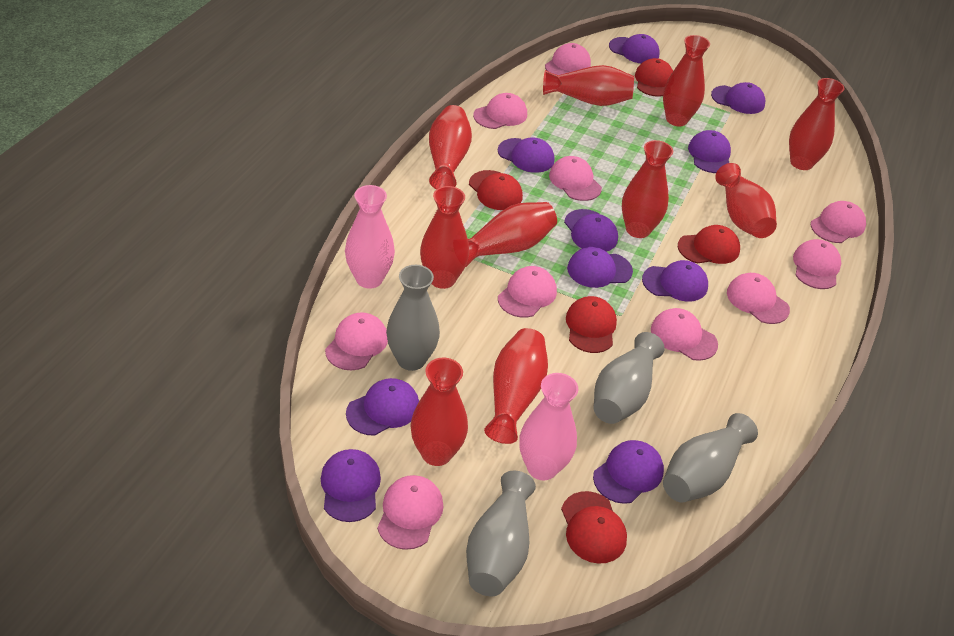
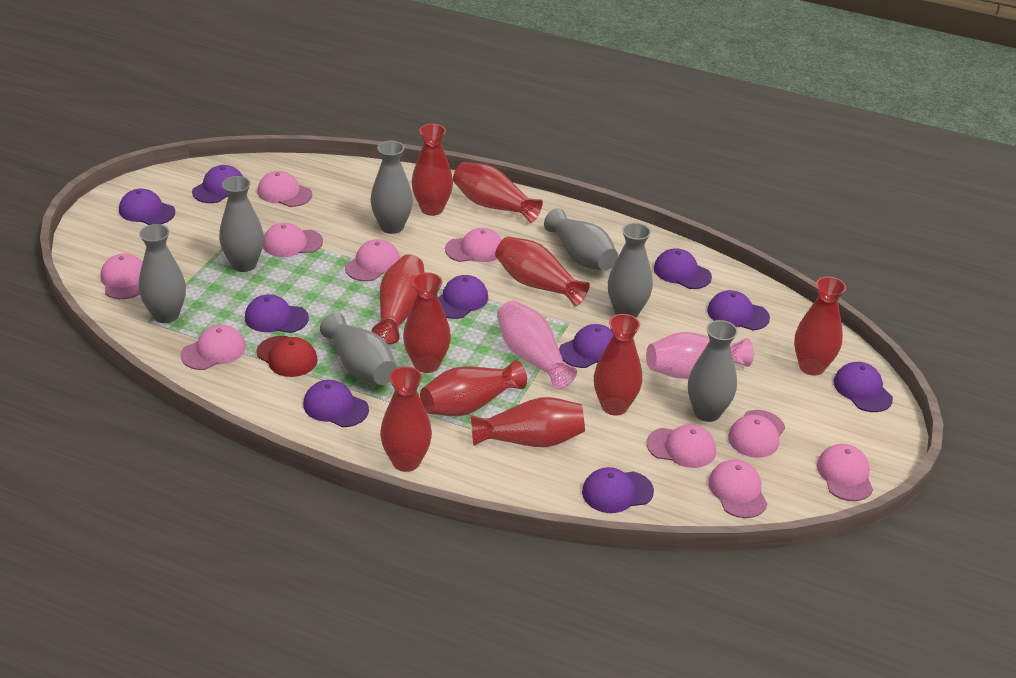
grey vase: [386,265,440,371] [466,470,536,596] [594,332,665,424] [663,413,758,503] = 4 -> [139,224,186,323] [219,176,264,272] [320,312,397,385] [370,141,413,234] [544,208,618,271] [608,223,653,317] [688,320,738,422] = 7
red cap: [469,170,523,210] [561,491,627,564] [566,296,617,353] [635,58,673,97] [678,225,740,264] = 5 -> [256,336,318,377] = 1

